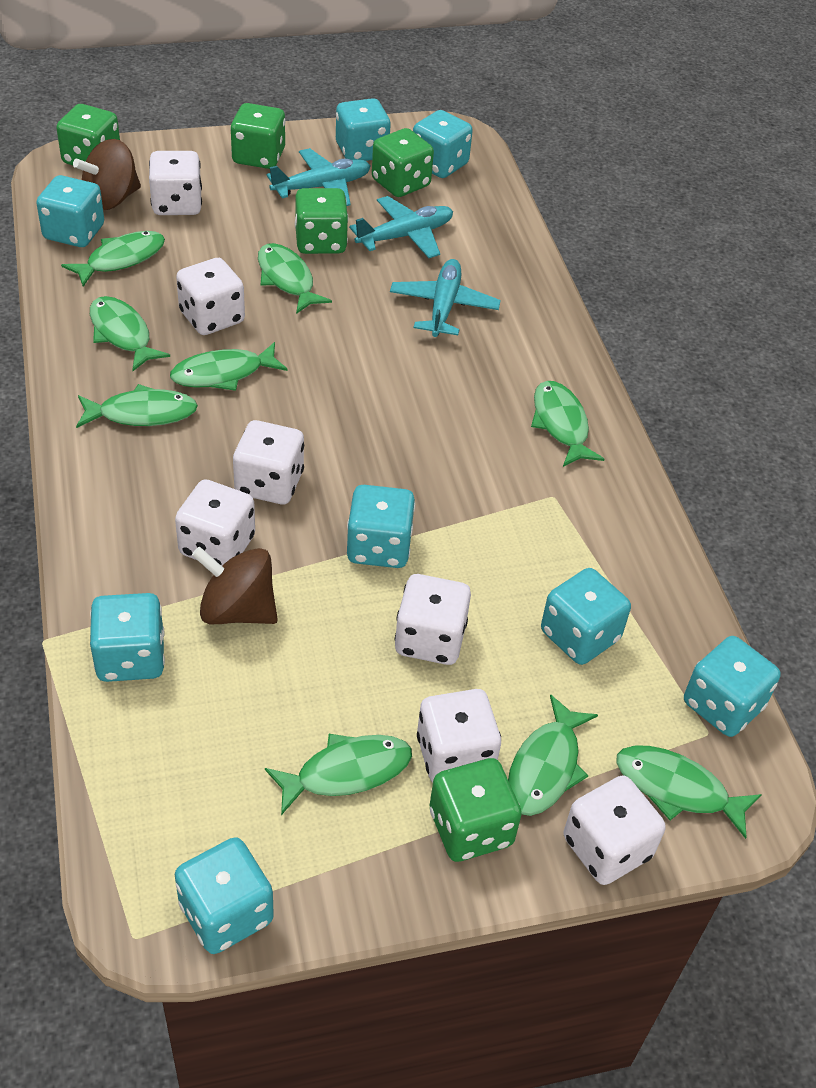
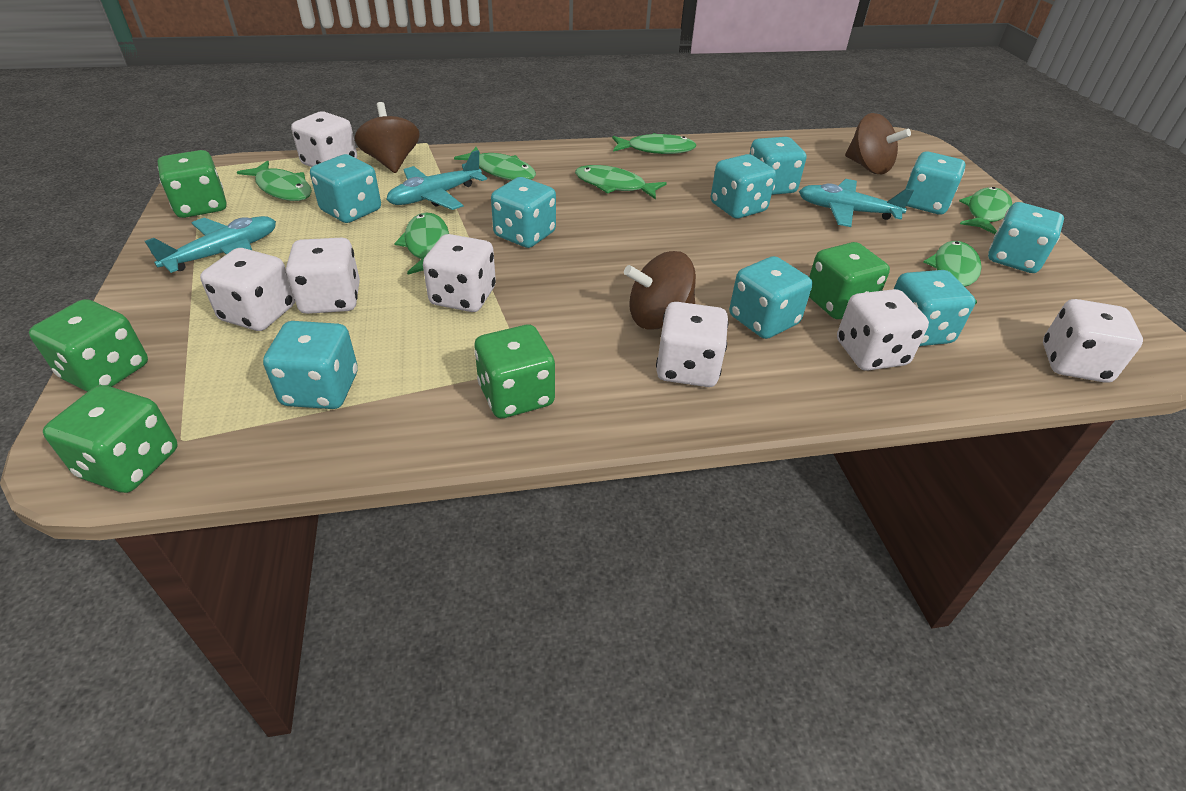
brown spinning top: [73,139,141,210] [192,547,278,624] = 2 -> [355,102,420,173] [624,251,696,330] [845,113,911,175] = 3
green fish: [61,231,165,287] [76,384,198,428] [90,296,170,371] [170,342,288,391] [258,243,332,314] [265,734,412,815] [508,694,598,816] [531,381,604,467] [616,746,762,839] = 9 -> [237,161,312,201] [394,213,449,274] [454,147,536,181] [575,165,667,200] [612,133,696,154] [924,241,981,304] [959,187,1012,234] = 7
turquoise dice: [36,175,104,247] [90,593,165,682] [175,837,274,954] [336,98,391,161] [347,485,415,568] [413,110,473,178] [541,568,631,665] [684,636,781,737] = 8 -> [263,321,358,409] [310,154,381,223] [491,177,556,248] [711,154,776,219] [729,256,812,339] [750,137,806,195] [894,270,976,346] [905,151,966,215] [988,202,1064,273] = 9

